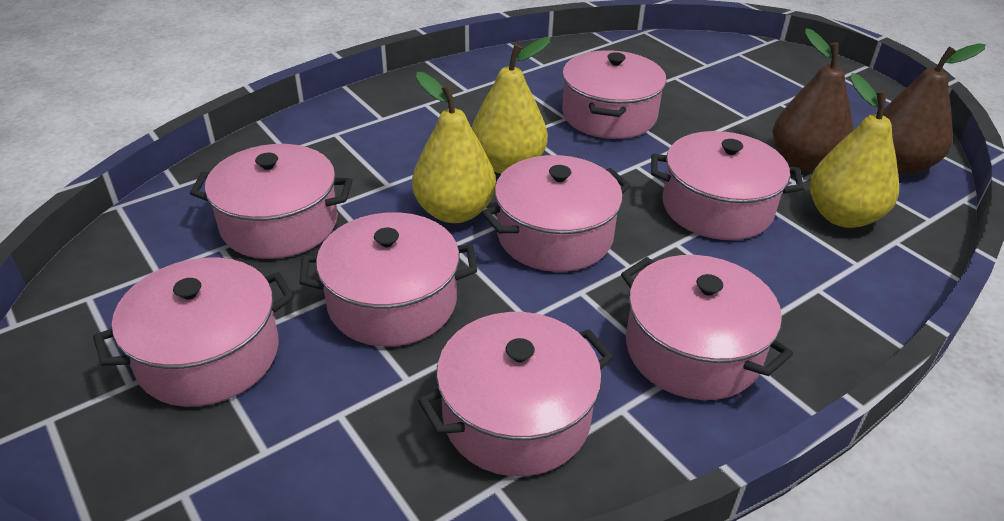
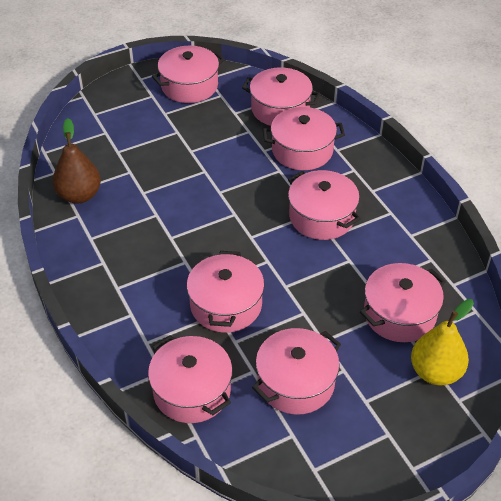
brown pear: [773,28,853,171] [883,43,985,174] = 2 -> [53,118,101,204] = 1
yellow pear: [412,72,496,223] [472,37,551,174] [810,73,899,228] = 3 -> [411,299,474,385] = 1

